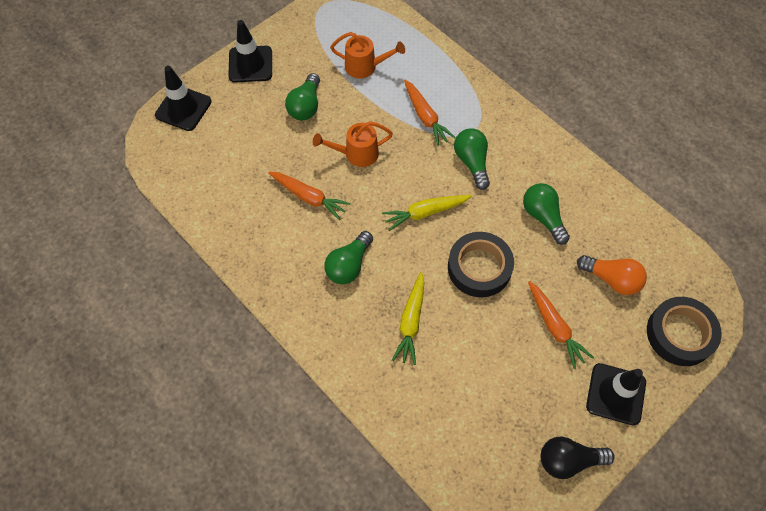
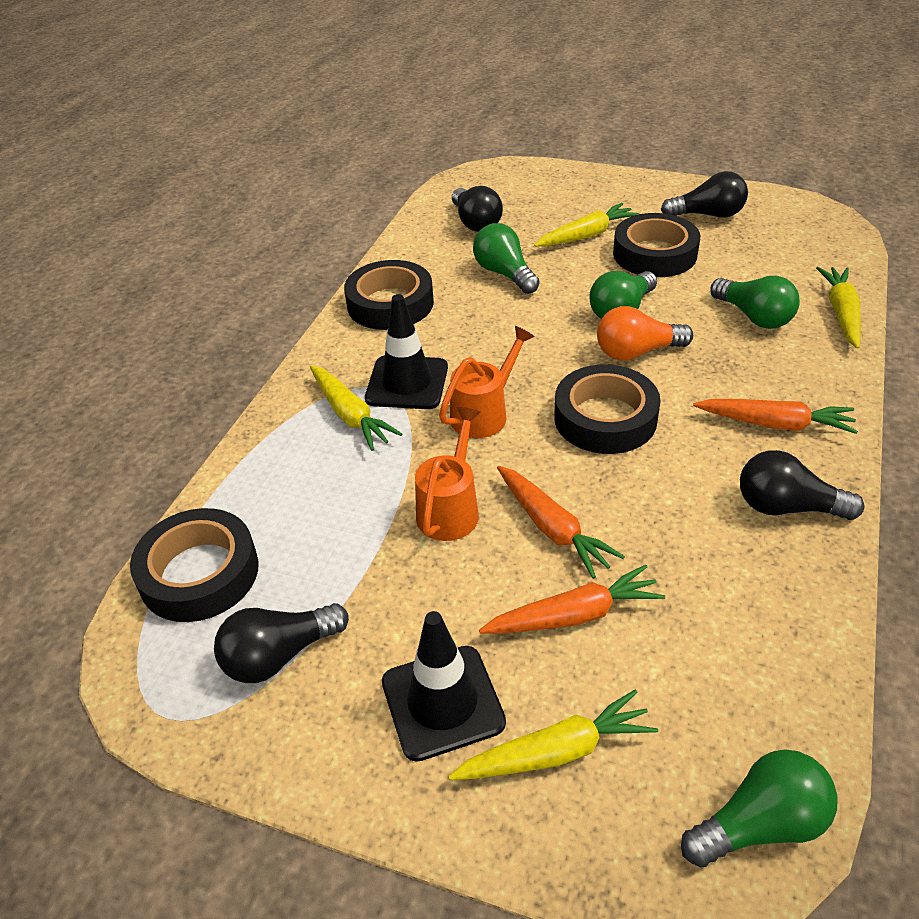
black light bulb: [541,436,615,479] = 1 -> [214,603,349,683] [452,186,503,232] [661,171,748,218] [740,450,864,520] = 4
black tape: [448,232,514,297] [647,297,722,366] = 2 -> [130,508,259,622] [344,260,434,330] [554,365,660,454] [613,213,700,277] = 4
black traffic cone: [155,66,212,131] [228,20,272,83] [586,363,646,426] = 3 -> [365,294,448,409] [382,611,506,762] = 2
yellow carrot: [382,195,472,231] [392,272,424,365] = 2 -> [310,365,402,451] [448,689,658,780] [534,203,640,247] [816,267,861,349] = 4

